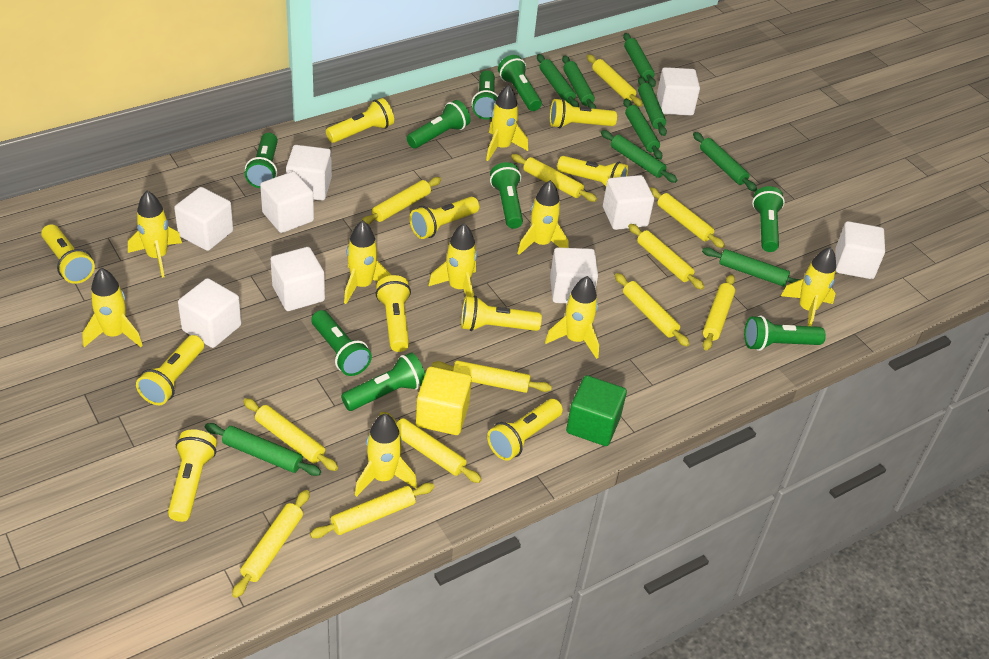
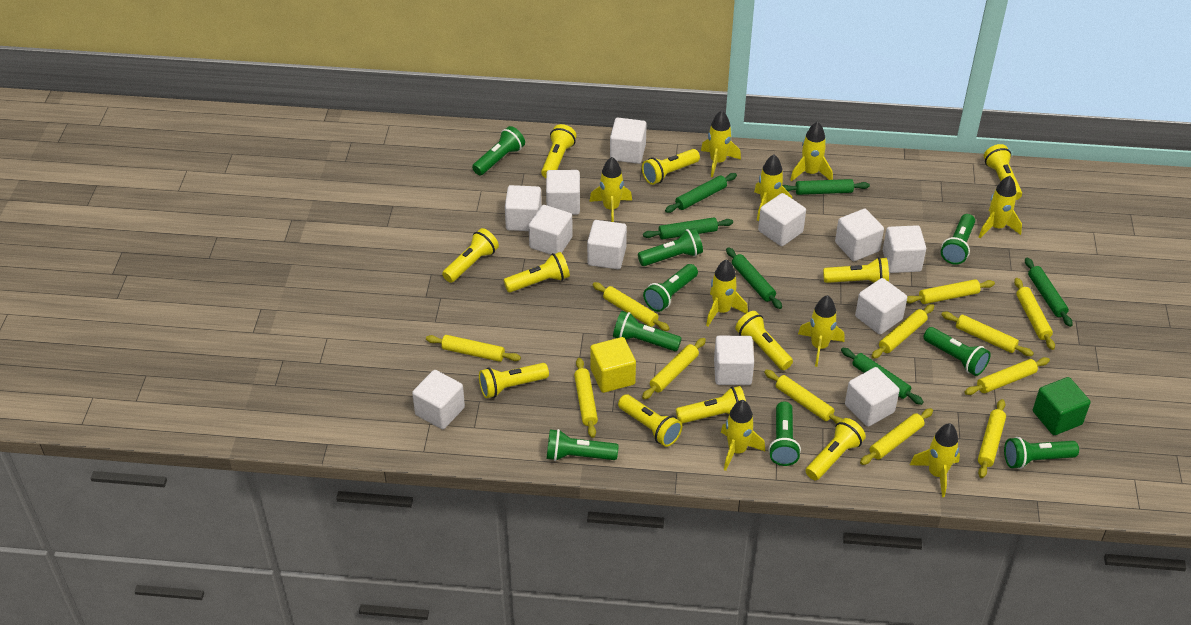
green rolling pin: [205,423,321,476] [537,54,579,107] [562,55,596,109] [601,130,677,183] [623,33,656,87] [623,99,662,160] [638,77,667,136] [693,132,757,192] [702,247,801,286] = 9 -> [643,217,733,239] [665,173,737,213] [726,247,782,309] [783,179,870,195] [841,348,924,405] [1025,258,1073,327] = 6
white cube: [174,187,233,251] [178,278,241,348] [260,171,314,233] [271,247,325,311] [286,145,332,200] [550,247,598,303] [603,175,654,230] [657,67,700,115] [836,221,885,279] = 9 -> [412,370,465,429] [505,185,542,231] [529,205,573,255] [546,170,580,215] [587,220,627,269] [610,118,647,164] [714,336,754,385] [758,193,806,246] [835,209,884,261] [845,367,900,427] [855,278,907,334] [883,225,926,273] = 12
yellow flashlight: [41,224,95,284] [136,335,204,405] [168,429,217,522] [326,98,394,143] [376,275,411,352] [410,197,479,239] [461,296,542,331] [487,399,563,461] [550,98,617,128] [557,156,628,186] = 10 -> [442,228,499,283] [479,363,549,398] [504,252,570,293] [541,124,577,178] [618,394,682,447] [642,149,700,185] [676,386,746,424] [735,311,793,370] [806,418,866,480] [823,257,889,283] [984,144,1022,200] = 11

